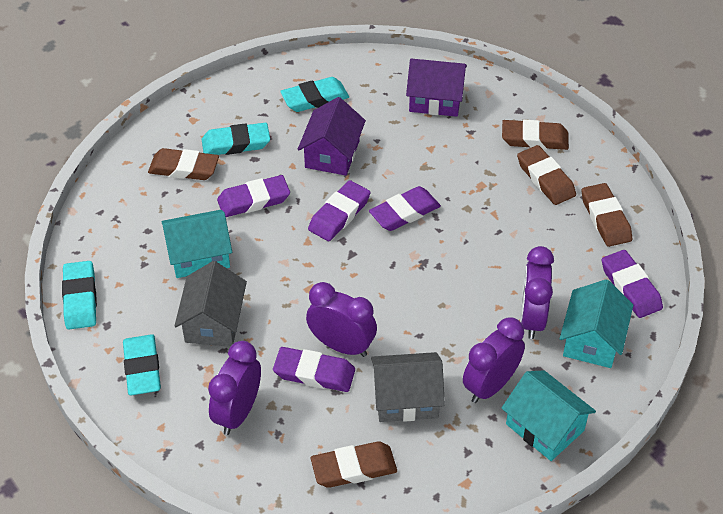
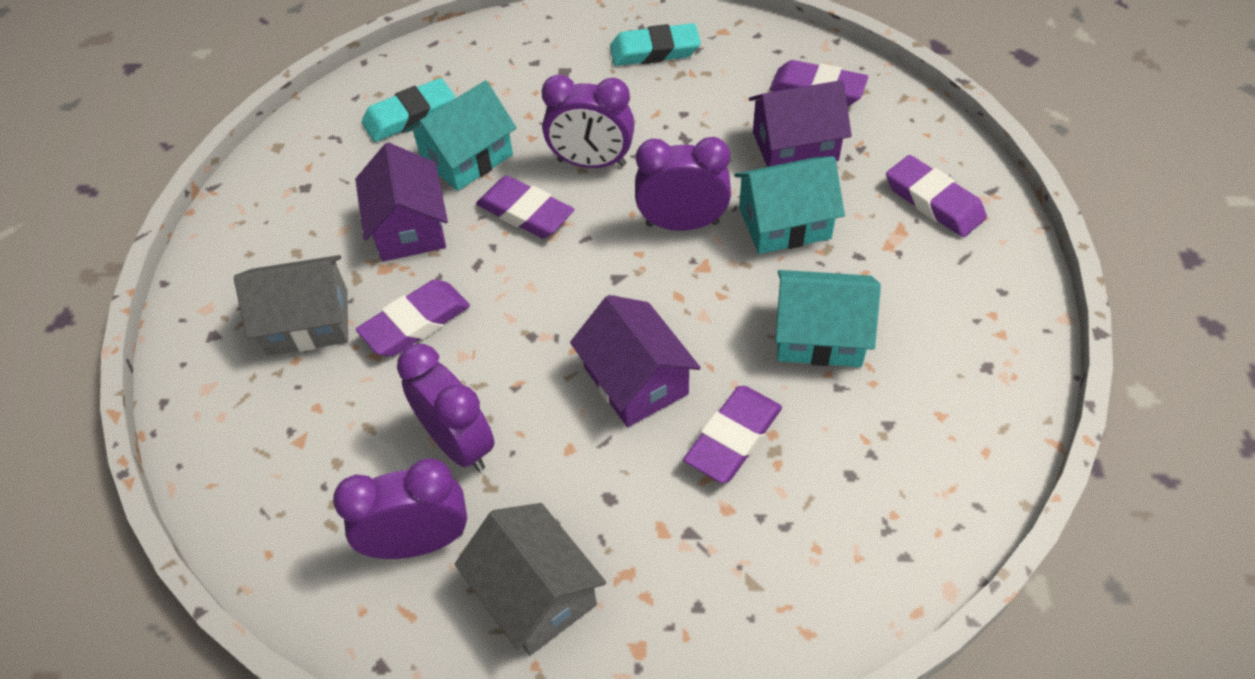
brown eraser: [148,148,219,180] [311,441,397,488] [502,120,569,150] [517,145,576,205] [582,183,632,247] = 5 -> none = 0
purple house: [298,97,366,176] [406,58,467,117] = 2 -> [355,142,448,262] [570,295,701,427] [749,80,852,167] = 3
turquoise eraser: [62,261,97,329] [123,334,161,395] [202,123,270,155] [280,77,349,112] = 4 -> [362,78,455,142] [610,23,701,66] = 2

